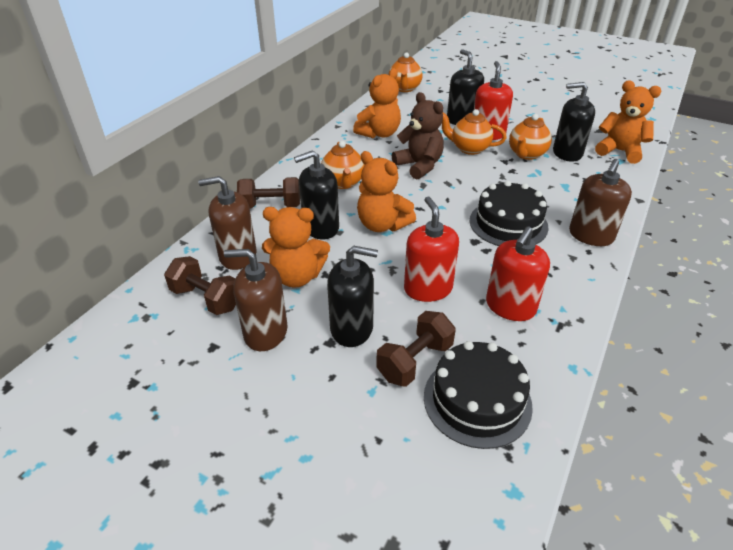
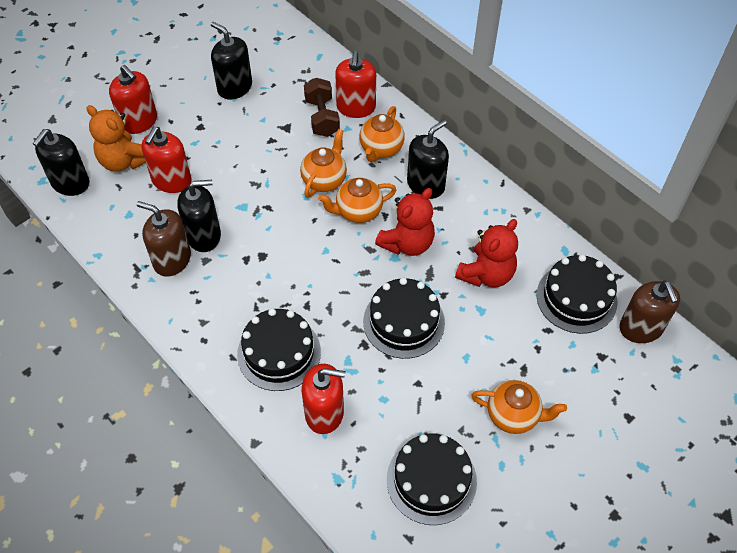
black cake: [424,341,533,449] [470,181,549,246] = 2 -> [237,308,321,391] [363,278,445,359] [387,434,477,525] [537,254,617,334] = 4
brown dumbbell: [164,256,236,315] [237,177,300,208] [376,311,456,387] = 3 -> [304,78,340,137] = 1
brown soap dispenser: [198,176,256,270] [224,249,288,351] [569,159,632,246] = 3 -> [136,201,191,277] [620,281,680,343] = 2
brown teddy bear: [392,92,444,179] = 1 -> none = 0
orange teddy bear: [262,207,330,288] [353,68,401,138] [357,151,416,232] [595,81,661,164] = 4 -> [86,105,146,171] = 1
red soap dispenser: [404,197,459,302] [474,61,513,140] [486,226,550,321] = 3 -> [109,65,157,134] [141,127,192,193] [302,364,346,434] [335,51,376,118] = 4
red teddy bear: none = 0 -> [375,188,435,256] [455,219,518,288] = 2

